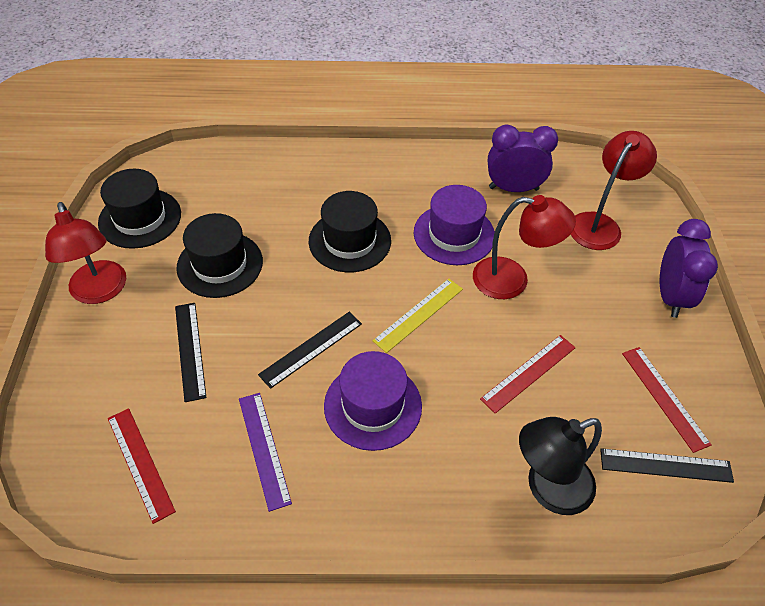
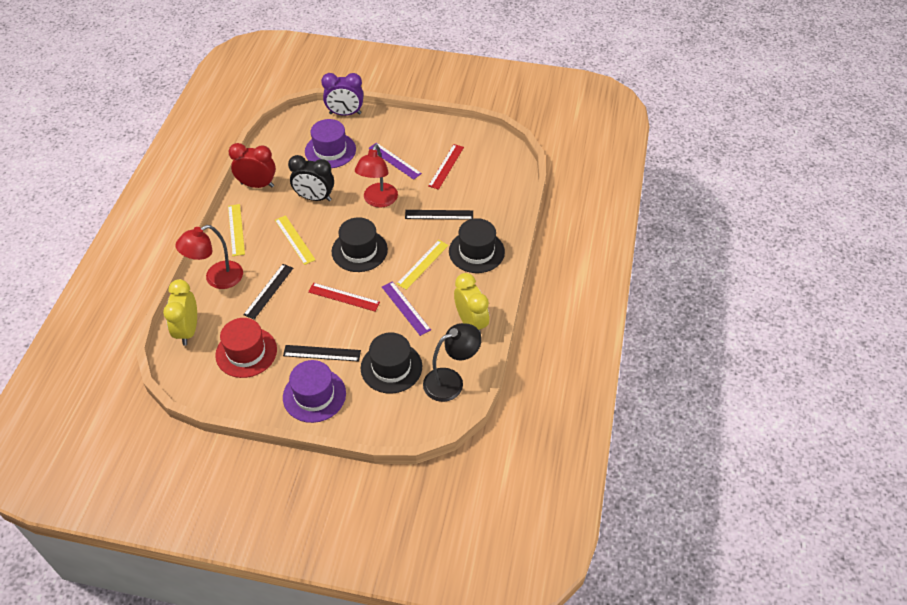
black clock: none = 0 -> [288,155,334,201] = 1
purple clock: [488,125,558,192] [660,219,718,318] = 2 -> [321,73,363,116] = 1
purple ruler: [239,393,292,512] = 1 -> [368,143,422,180] [382,281,431,336] = 2
red clock: none = 0 -> [228,143,276,188] = 1
red hat: none = 0 -> [215,318,277,378] = 1
red lamp: [45,202,126,304] [473,195,576,299] [571,131,657,250] = 3 -> [175,225,243,289] [355,144,398,208] = 2
red ruler: [108,408,176,524] [480,335,576,414] [622,347,712,453] = 3 -> [308,283,380,311] [428,144,464,190] = 2
yellow clock: none = 0 -> [163,279,197,346] [454,273,489,333] = 2
yellow ruler: [372,279,463,353] = 1 -> [228,204,245,256] [275,215,315,265] [397,240,449,290] = 3

